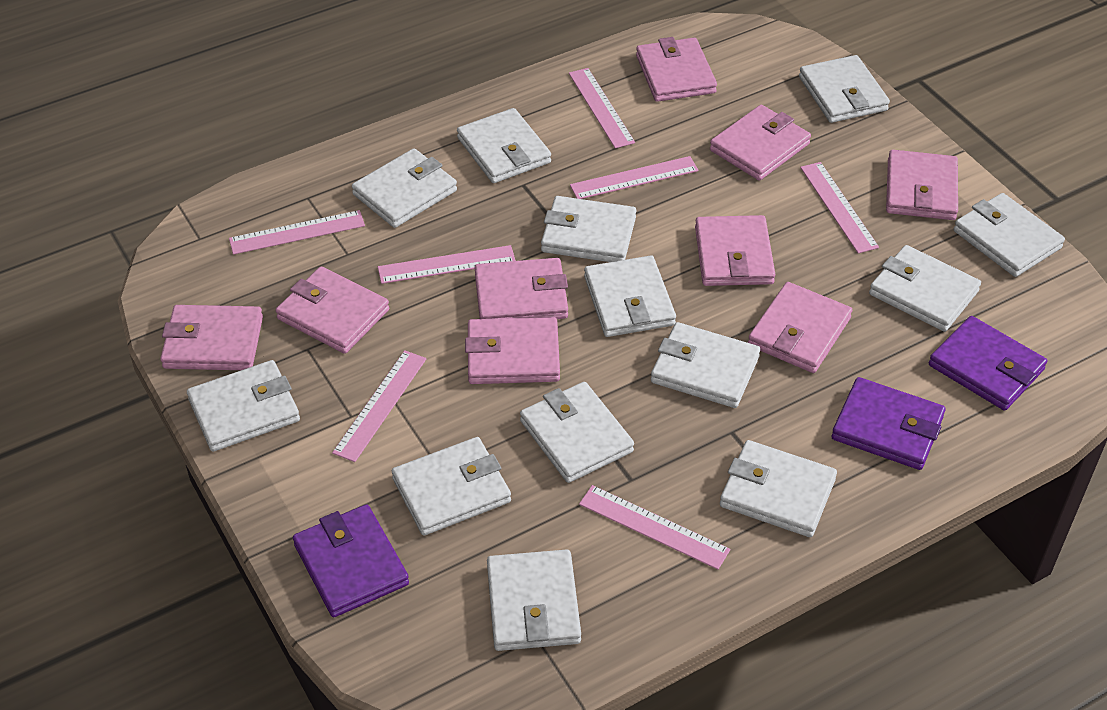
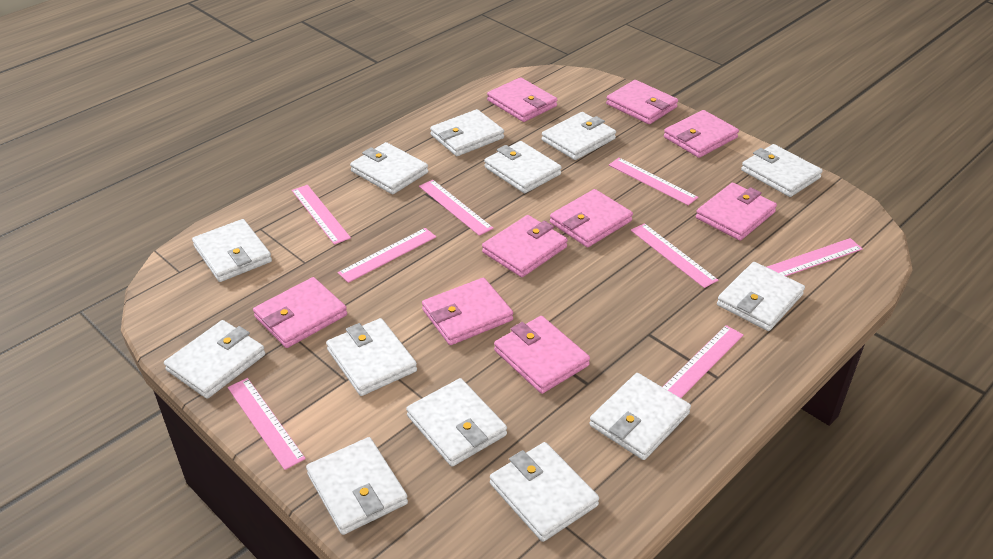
pink ruler: [229,210,365,255] [332,350,427,462] [378,245,516,284] [569,68,635,148] [570,156,699,199] [579,485,730,570] [800,162,879,253] = 7 -> [228,378,306,470] [292,185,351,245] [338,228,436,283] [419,180,493,236] [609,158,698,205] [631,223,718,288] [663,325,743,398] [767,238,863,276] = 8
purple wallet: [293,504,409,617] [832,377,945,470] [929,316,1047,411] = 3 -> none = 0

